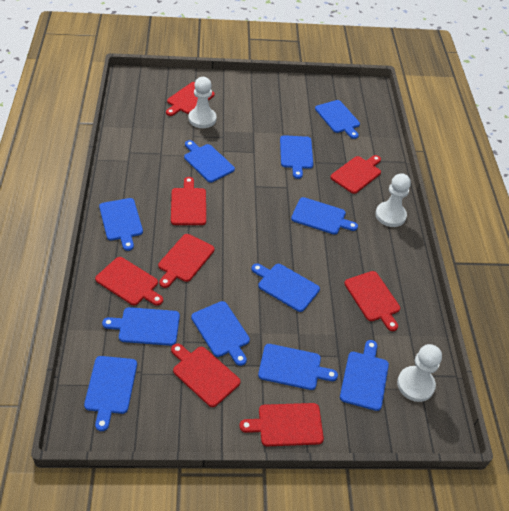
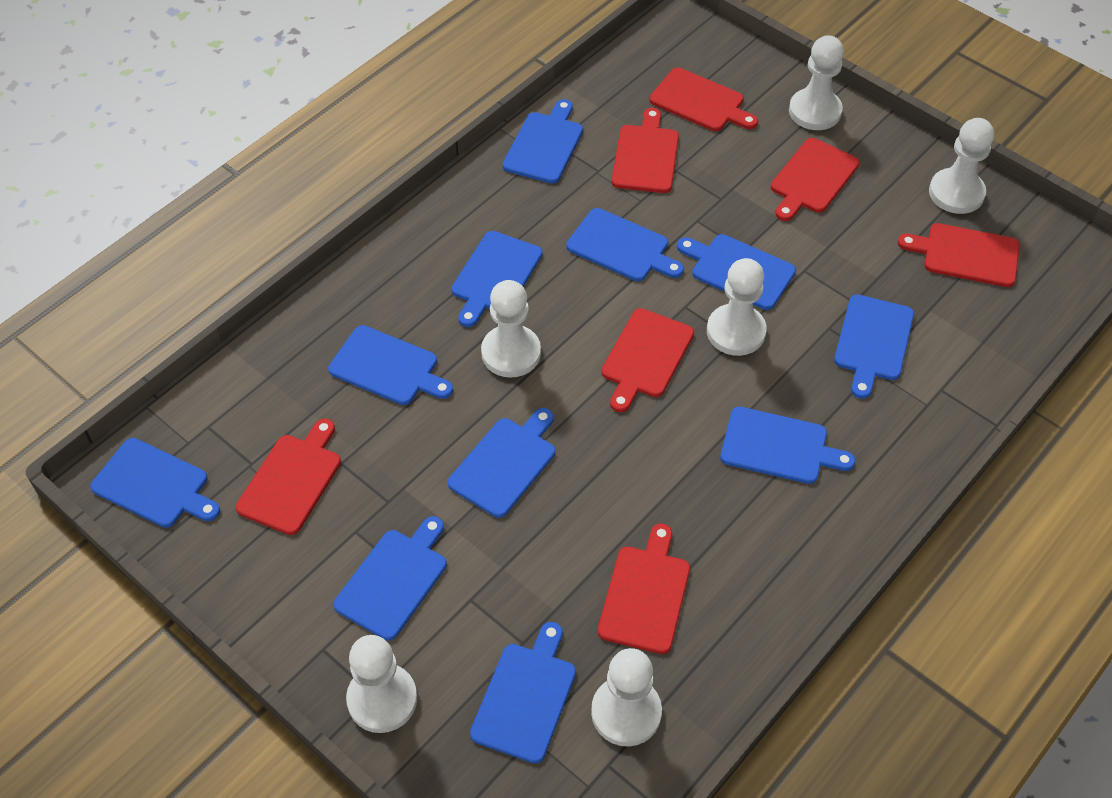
red cutting board: [95,257,163,306] [158,234,215,288] [166,82,215,116] [171,177,206,225] [171,343,241,407] [239,403,324,446] [330,155,381,194] [344,271,400,331] = 8 -> [236,419,341,535] [598,524,690,654] [601,308,694,412] [612,108,679,193] [649,67,758,131] [771,138,860,221] [898,223,1020,287] = 7
white pawn: [189,77,217,128] [375,173,411,227] [397,344,442,402] = 3 -> [346,635,417,733] [481,280,541,378] [591,648,662,747] [707,258,767,356] [789,35,844,130] [929,118,994,214] = 6

